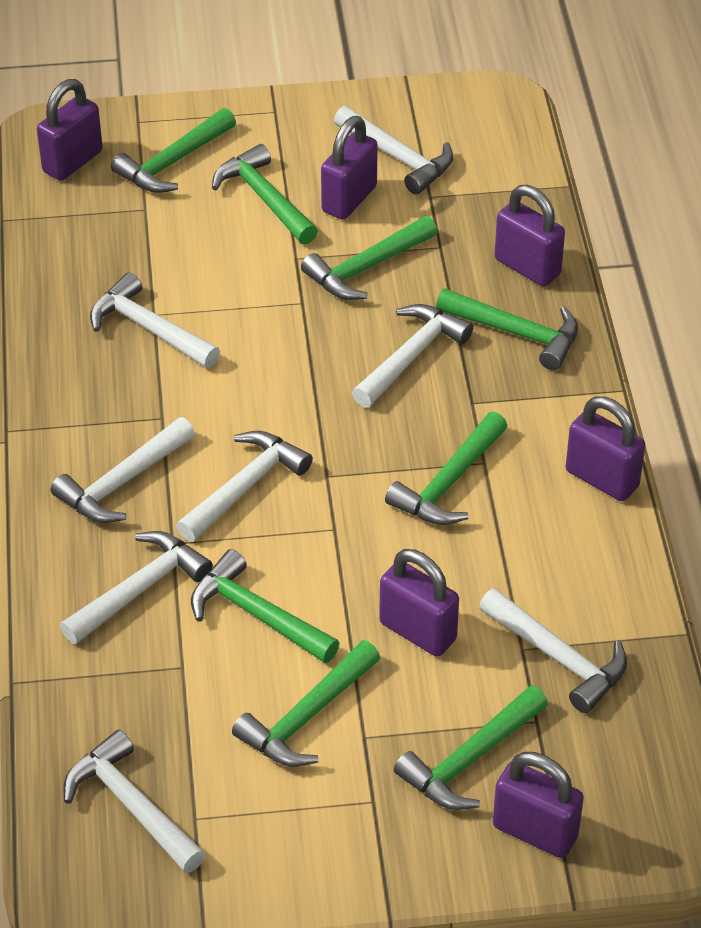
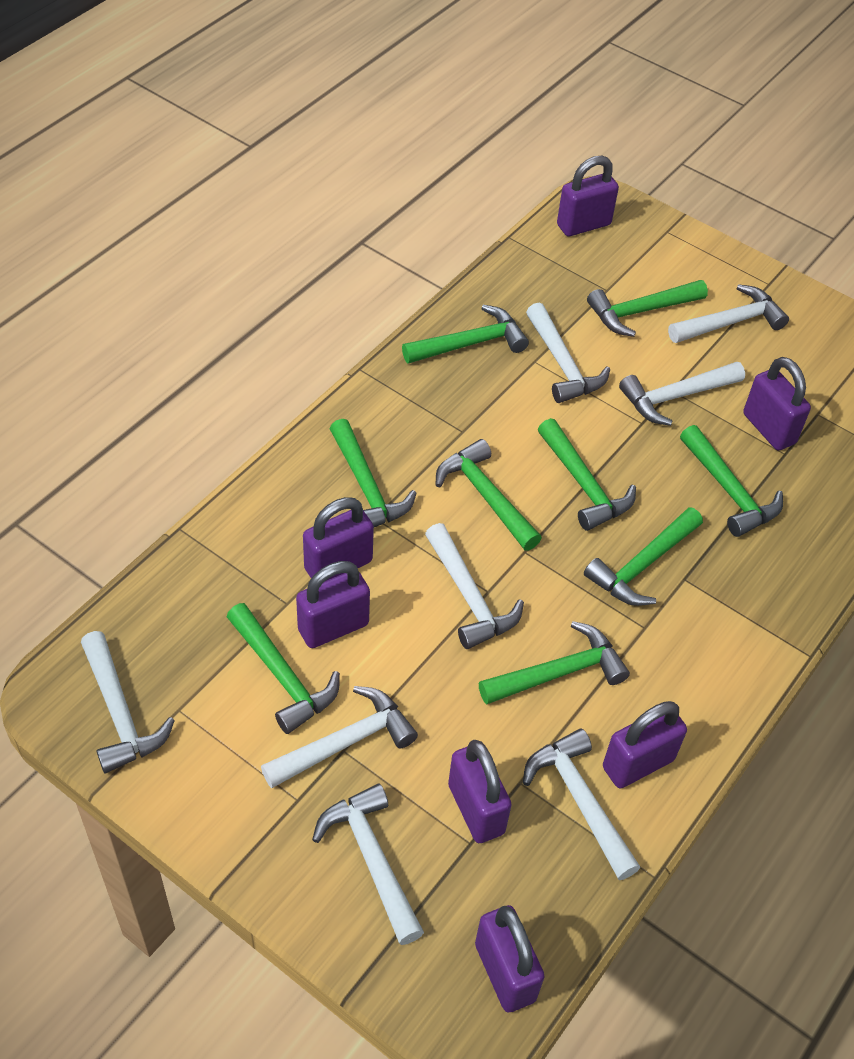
green hammer: [111,108,236,193] [191,549,340,663] [212,144,318,244] [232,640,380,767] [301,216,437,300] [385,412,508,525] [394,685,548,810] [436,288,578,370] = 8 -> [227,603,340,734] [330,419,417,527] [402,305,529,364] [435,439,542,551] [479,621,630,705] [538,418,636,531] [584,507,703,606] [587,280,708,337] [680,425,783,537] = 9
purple padlock: [37,79,103,181] [321,116,378,220] [379,549,459,657] [493,752,584,858] [495,185,565,287] [566,396,645,501] = 6 -> [296,561,370,648] [303,497,374,581] [448,740,512,843] [475,905,545,1012] [557,156,619,236] [603,701,687,789] [743,357,811,451] = 7

